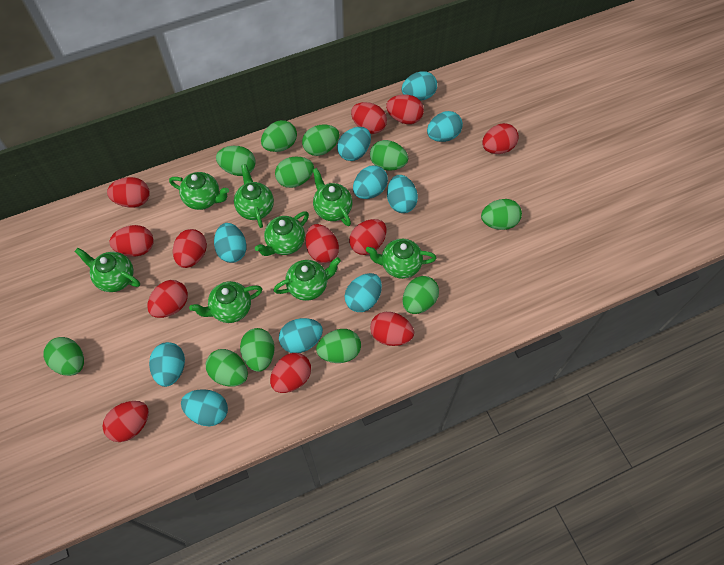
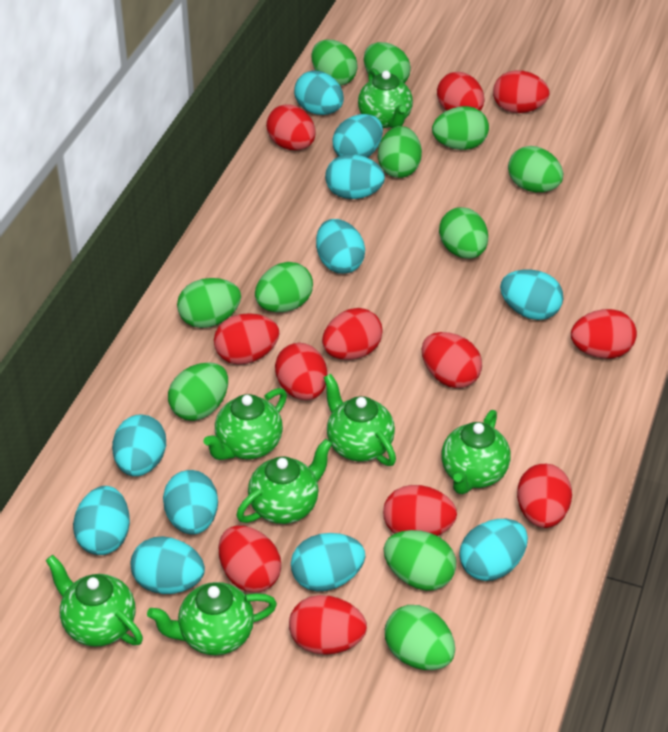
green teapot: [74,248,140,292] [169,172,229,210] [189,281,262,323] [234,164,274,228] [255,211,309,256] [273,257,341,301] [313,168,353,226] [366,239,437,279] = 8 -> [46,555,143,647] [147,582,277,655] [203,388,287,460] [237,439,332,524] [323,374,396,466] [358,68,413,128] [441,410,511,494] = 7
turquoise egg: [149,342,185,387] [181,389,228,426] [214,223,247,263] [279,318,323,353] [337,127,371,161] [345,273,382,312] [353,165,388,199] [387,175,418,213] [402,71,437,101] [427,111,463,142] = 10 -> [73,486,130,555] [112,415,166,476] [131,536,205,594] [163,470,218,535] [291,533,365,591] [294,71,344,115] [316,219,365,274] [325,154,385,199] [332,114,383,158] [459,519,528,581] [500,270,563,320] = 11

